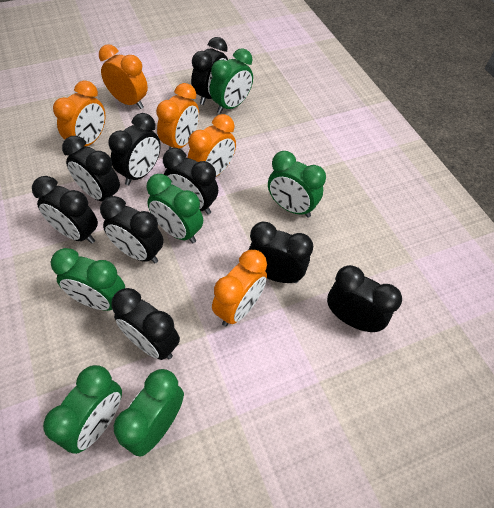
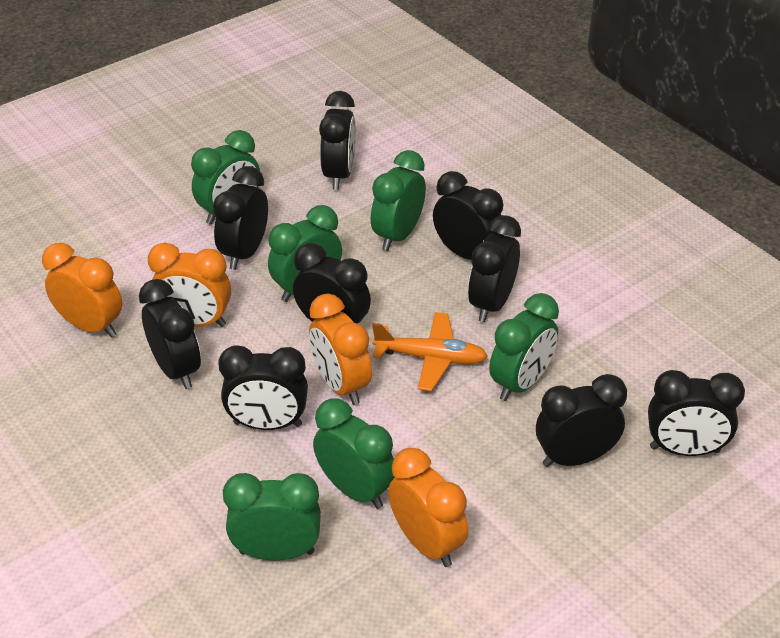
orange clock: [53,80,105,146] [99,44,148,109] [156,83,199,149] [188,114,236,177] [212,250,267,326] = 5 -> [42,243,122,337] [148,242,231,327] [309,294,372,405] [388,448,468,567] = 4
orange plane: none = 0 -> [372,312,488,391] = 1

